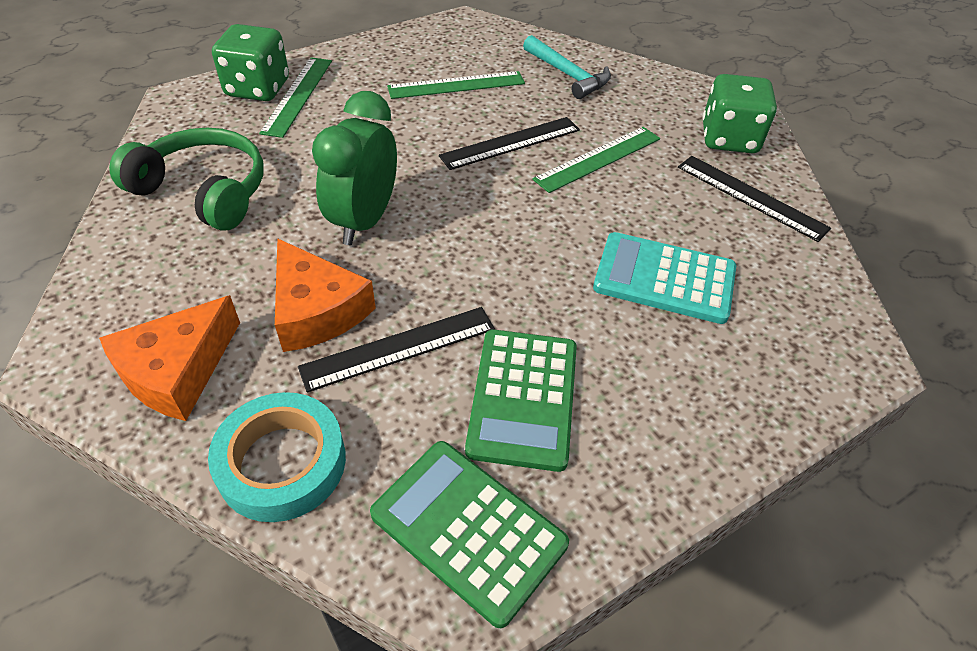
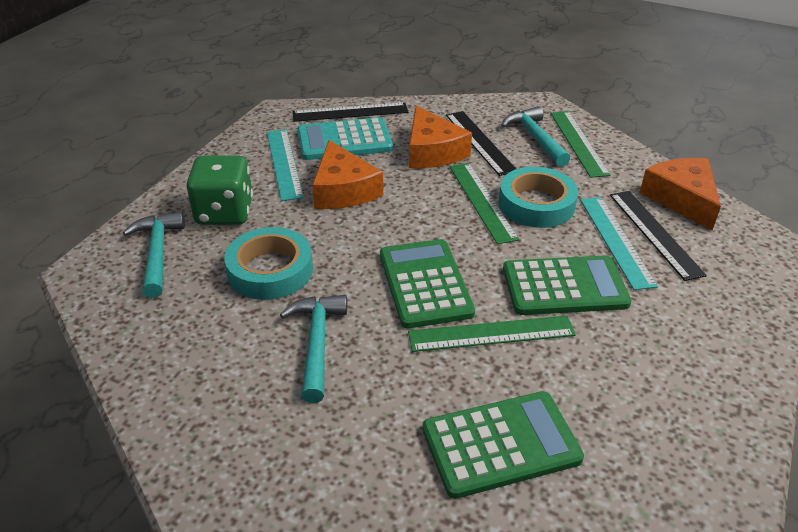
green calculator: [370,441,569,628] [465,330,577,472] = 2 -> [380,239,475,328] [422,391,584,499] [503,255,632,315] = 3
green clock: [312,91,397,245] = 1 -> none = 0
green dice: [212,24,289,101] [702,74,777,153] = 2 -> [186,156,253,225] = 1
green headphones: [109,128,264,231] = 1 -> none = 0
orange cheese: [99,295,240,421] [275,239,376,352] = 2 -> [312,140,383,209] [409,106,472,168] [640,158,721,230] = 3
turquoise hammer: [523,35,611,99] = 1 -> [123,211,185,298] [280,295,347,403] [501,106,570,167] = 3
turquoise ruler: none = 0 -> [267,129,304,201] [580,197,658,290] = 2
turquoise tape: [208,392,346,522] = 1 -> [224,227,313,300] [499,167,578,228] = 2

